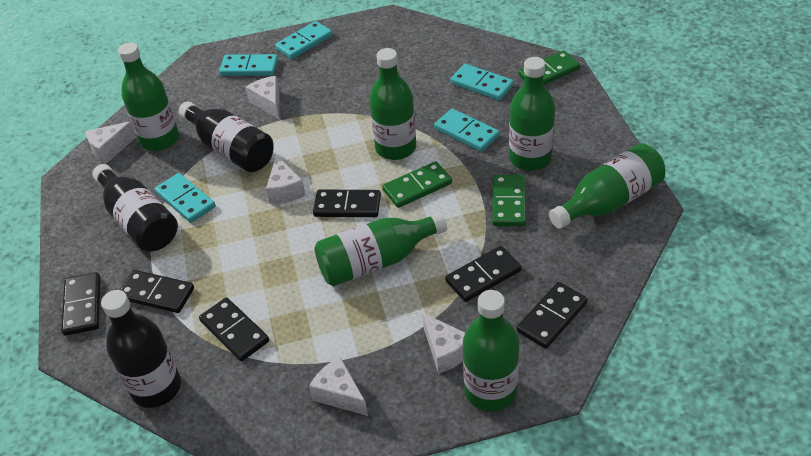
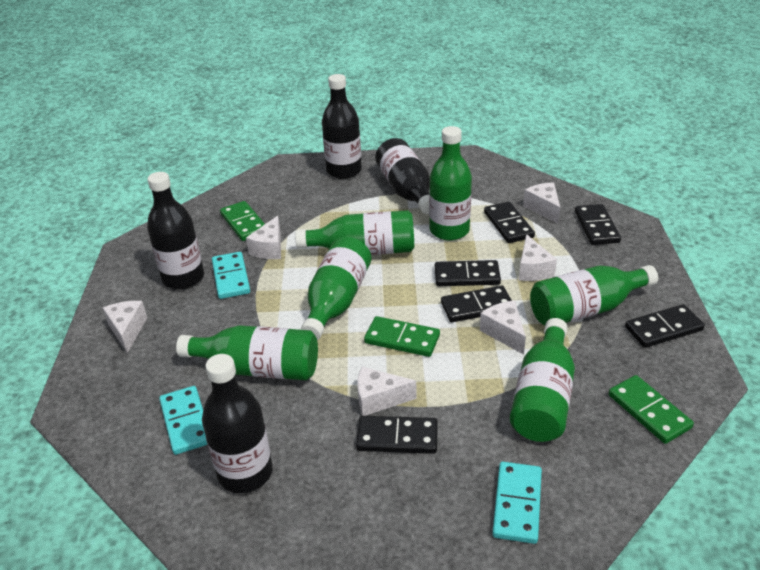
black bottle: [92,164,178,252] [101,290,181,408] [179,102,274,172] = 3 -> [147,172,204,289] [202,354,273,493] [322,74,362,179] [375,138,430,214] = 4
turquoise domino: [154,173,216,223] [219,54,278,76] [275,21,332,59] [434,109,499,152] [451,64,514,100] = 5 -> [159,386,207,455] [212,252,250,299] [492,462,542,544] = 3
white cheese: [85,121,137,164] [246,76,280,119] [266,155,306,204] [309,357,368,416] [422,313,465,373] = 5 -> [103,301,147,353] [246,216,281,259] [357,367,417,416] [480,301,526,354] [519,234,557,281] [523,182,560,224] = 6

